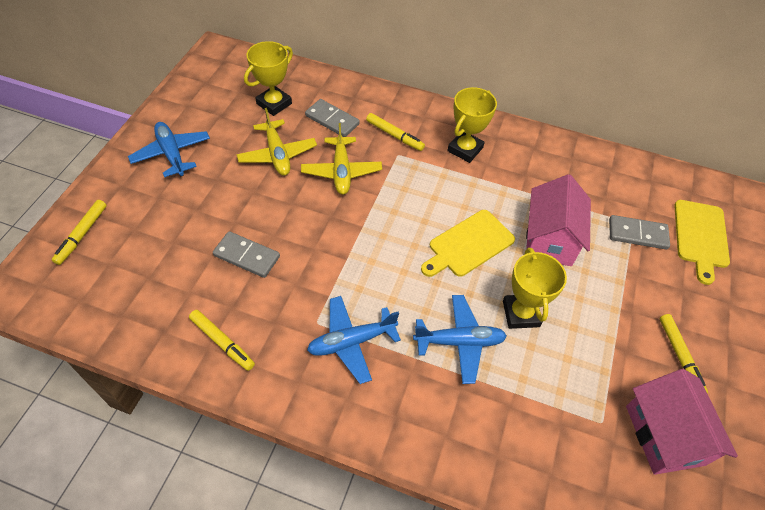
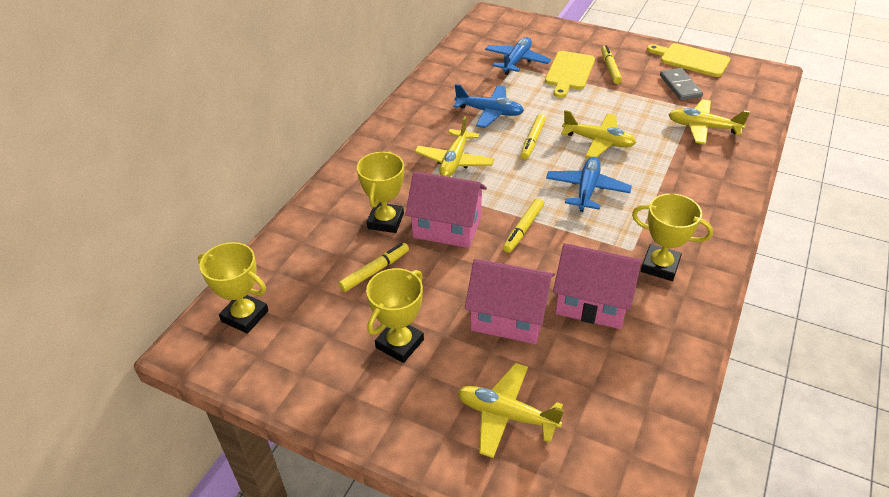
grey domino: [213,231,280,278] [305,99,360,137] [609,215,670,250] = 3 -> [660,68,703,100] = 1
pink house: [526,174,591,266] [626,369,738,475] = 2 -> [405,171,487,248] [465,259,555,344] [553,243,642,329] = 3
yellow plane: [236,108,317,176] [301,123,382,195] = 2 -> [415,116,494,177] [458,363,564,458] [561,110,636,158] [668,99,750,145] = 4
yellow trophy: [244,41,293,116] [448,87,497,163] [503,248,567,329] = 3 -> [198,242,269,334] [357,151,404,233] [366,268,424,363] [632,193,713,281] = 4

